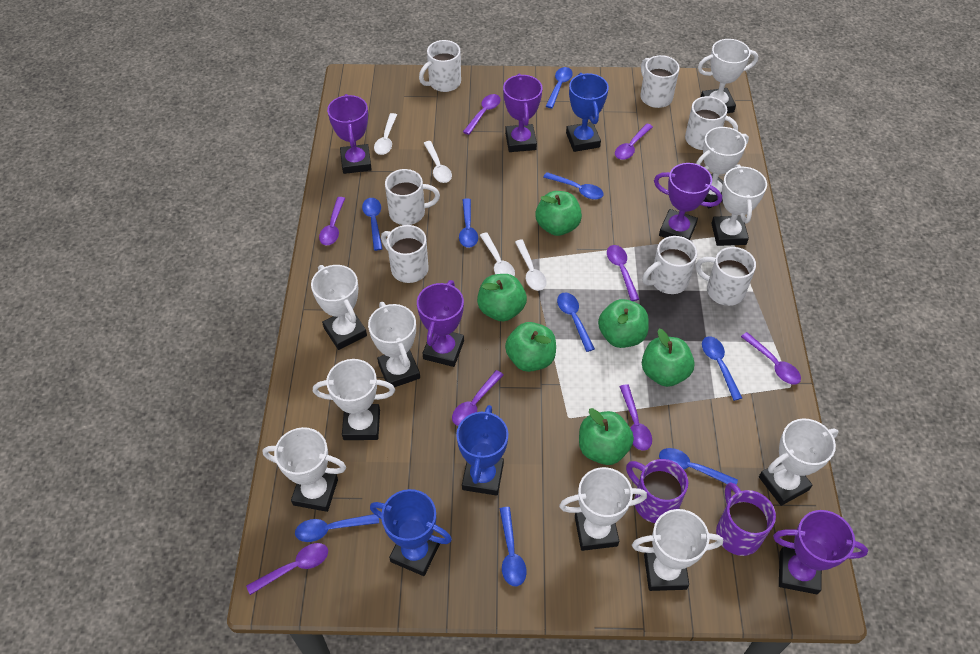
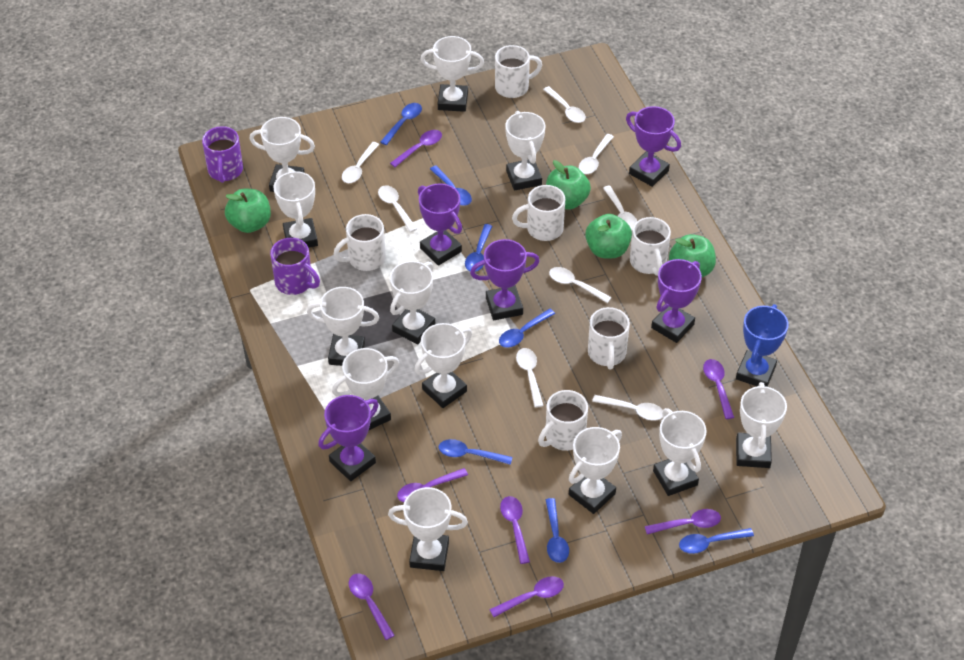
blue spoon: [295,514,379,542] [362,198,382,251] [459,198,478,248] [500,507,527,587] [543,172,604,200] [546,67,573,108] [557,293,595,352] [659,448,738,485] [702,336,742,401] = 9 -> [380,103,422,145] [430,166,472,206] [439,439,513,465] [465,224,492,272] [499,309,555,348] [546,498,569,563] [679,528,754,554] = 7
blue trophy: [370,489,452,576] [456,405,508,496] [566,73,609,152] = 3 -> [736,304,789,387] = 1
green apple: [477,274,527,321] [505,322,556,372] [535,191,582,236] [579,408,634,465] [598,299,649,348] [642,329,695,387] = 6 -> [225,189,271,233] [546,160,591,210] [585,214,632,259] [669,234,716,277] = 4
purple spoon: [246,543,328,595] [319,197,345,245] [452,370,503,426] [463,94,501,135] [607,245,639,301] [615,124,653,160] [619,384,652,451] [741,332,801,384] = 8 -> [349,573,395,640] [390,130,442,167] [397,468,468,502] [489,576,564,617] [500,496,530,564] [645,509,721,534] [703,359,734,419] = 7
white mug: [381,225,429,283] [385,169,440,225] [419,40,461,92] [640,55,680,108] [642,236,697,294] [685,96,738,150] [695,247,756,306] = 7 -> [333,214,386,271] [495,45,542,98] [512,185,565,241] [538,390,588,451] [588,307,630,370] [630,217,671,276] = 6
white spoon: [374,113,397,155] [424,141,452,183] [480,232,515,276] [515,240,546,291] = 4 -> [342,142,380,183] [378,185,417,232] [516,348,544,408] [543,86,586,123] [549,267,612,303] [579,134,614,174] [592,395,663,420] [603,186,637,230] = 8
white trophy: [262,427,346,512] [311,265,367,350] [313,359,395,440] [368,302,420,387] [559,467,647,551] [632,509,723,591] [696,127,749,208] [698,39,758,113] [711,164,767,246] [759,418,839,506] = 10 -> [249,117,315,192] [274,170,318,248] [307,287,379,366] [332,348,399,430] [388,487,468,571] [390,261,435,344] [414,323,472,408] [420,36,484,112] [505,111,545,191] [569,427,622,514] [653,408,707,496] [736,382,787,468] = 12

